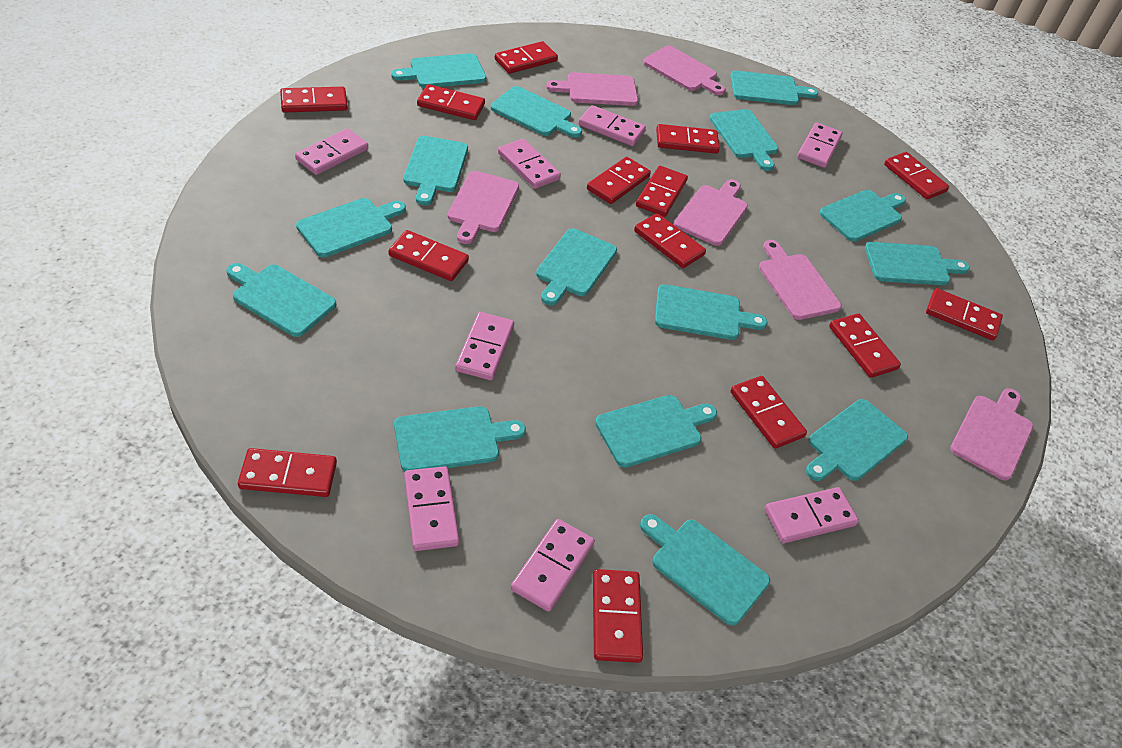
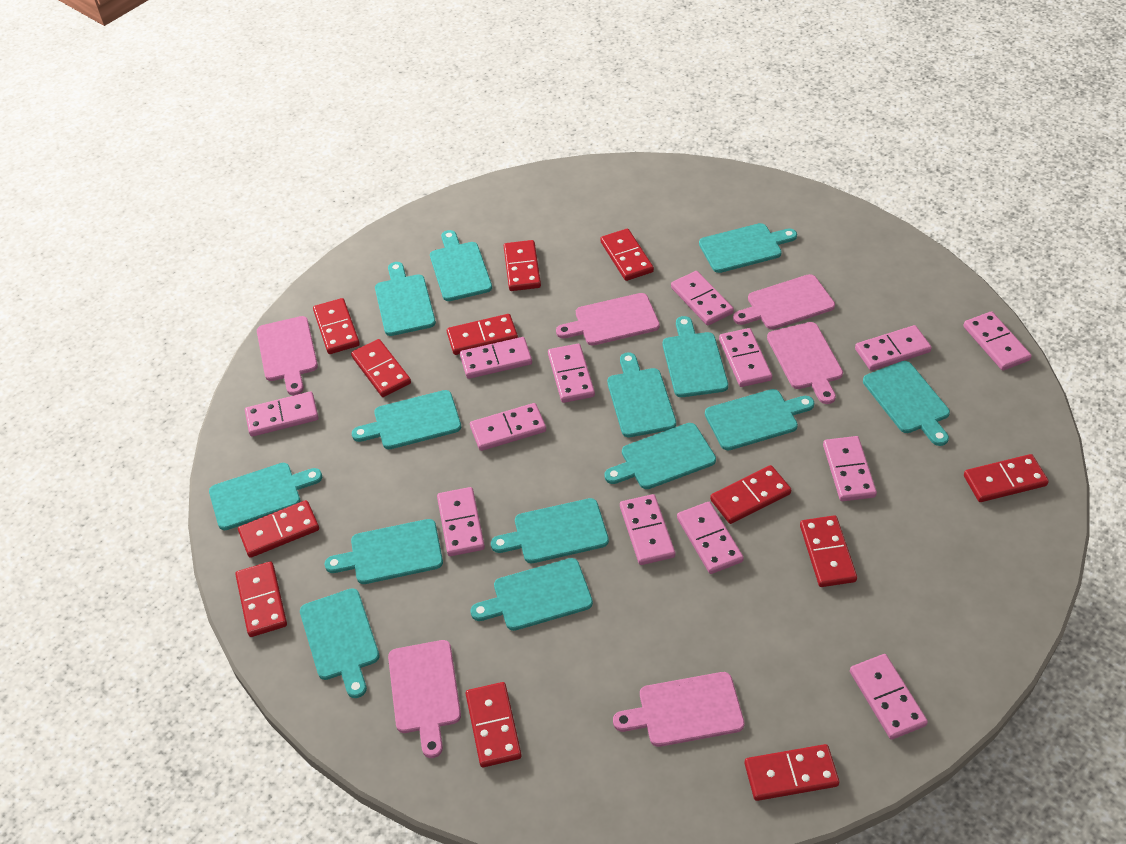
pink domino: [295,128,368,175] [404,466,459,551] [455,312,514,380] [498,139,561,189] [511,519,595,612] [578,105,646,146] [765,487,859,543] [797,122,843,168] = 8 -> [245,392,319,437] [437,487,485,556] [460,337,532,379] [470,403,546,451] [548,344,595,403] [620,494,675,565] [671,271,734,326] [677,502,744,574] [719,328,772,387] [823,436,877,501] [850,654,928,740] [855,325,932,371] [963,311,1032,371] = 13
red domino: [238,448,337,497] [280,87,348,113] [389,230,469,281] [417,84,485,120] [495,41,558,74] [587,157,651,204] [593,569,643,663] [634,213,706,268] [636,166,688,217] [656,124,720,154] [731,376,807,449] [829,313,901,378] [884,152,949,199] [926,288,1003,340] = 14 -> [235,562,287,637] [238,500,319,558] [313,298,360,354] [351,339,411,397] [447,314,518,355] [466,682,522,767] [504,240,541,291] [600,229,654,281] [710,465,791,524] [745,744,839,801] [800,515,857,587] [964,454,1049,502] = 12
turquoise cutting board: [226,263,336,337] [296,198,406,258] [391,53,486,88] [394,406,526,472] [403,136,468,205] [491,86,582,138] [536,228,617,305] [595,395,717,468] [640,514,770,626] [655,284,767,340] [709,109,778,171] [730,71,818,105] [806,399,908,481] [819,190,906,242] [865,242,970,285] = 15 -> [209,463,322,530] [300,588,380,698] [325,519,443,584] [352,390,461,449] [375,262,436,336] [430,230,492,301] [470,558,593,631] [491,498,609,563] [604,423,716,489] [607,353,676,437] [663,316,728,397] [699,223,797,273] [705,389,814,450] [863,361,950,446] = 14

